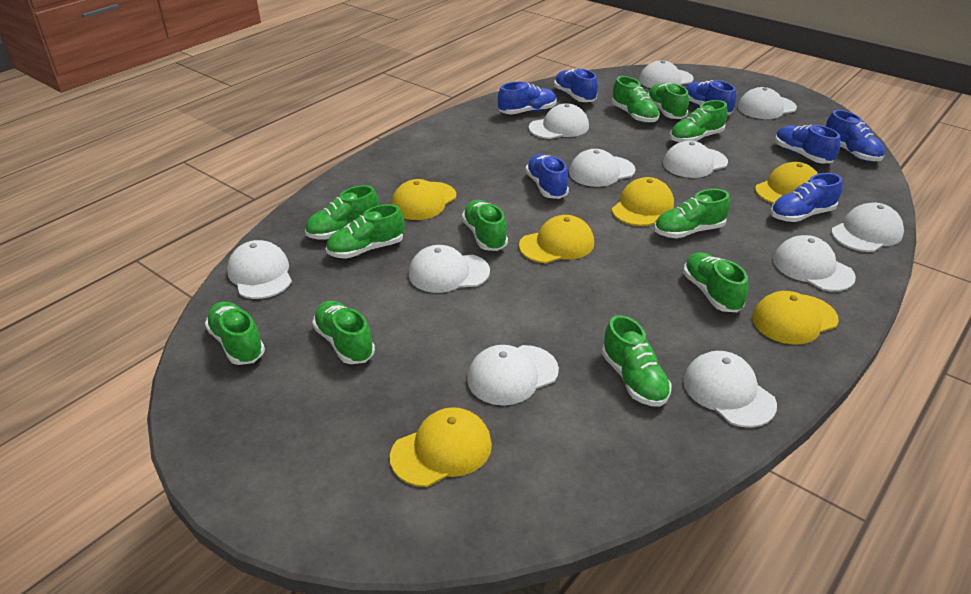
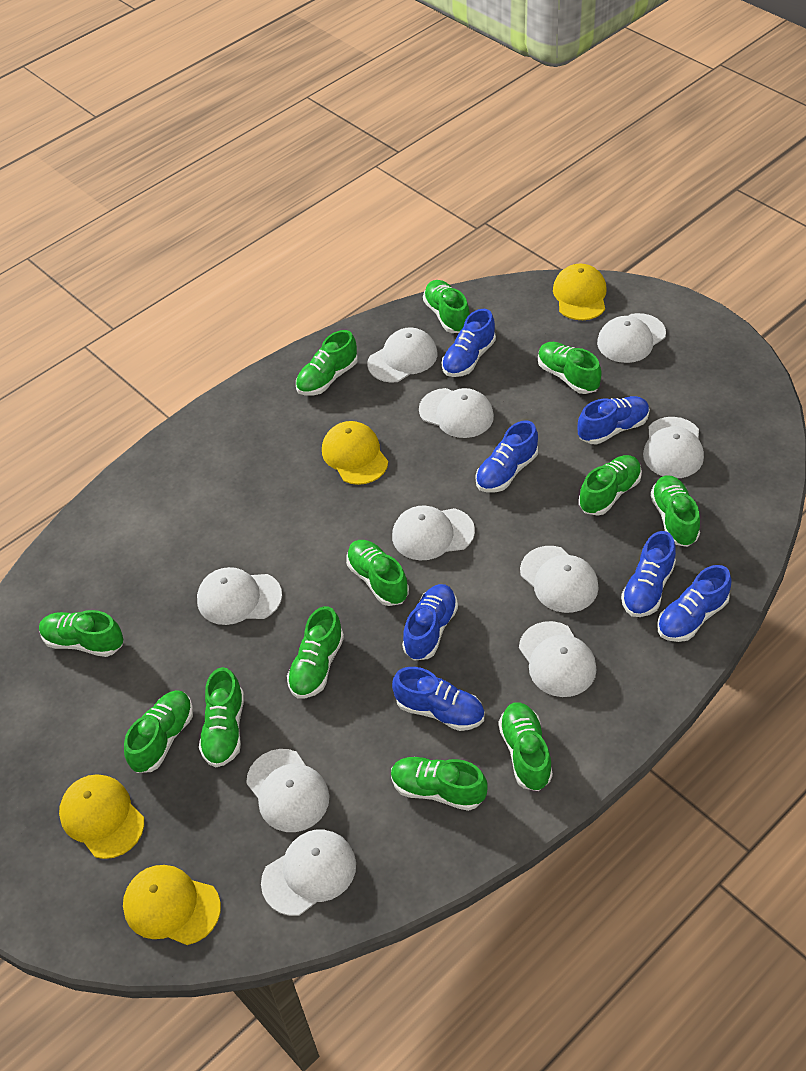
green shoe: [205,302,265,365] [305,185,379,240] [312,301,375,364] [326,204,404,259] [462,200,508,251] [602,315,671,406] [612,76,660,123] [648,83,689,119] [654,189,730,238] [670,100,728,143] [683,252,748,312] = 11 -> [39,610,123,657] [124,690,193,773] [199,667,244,767] [287,606,344,698] [296,330,358,396] [346,540,409,606] [391,757,488,811] [423,280,470,333] [498,702,553,791] [538,342,602,394] [579,455,642,516] [650,476,700,547] = 12
white cap: [227,240,292,299] [409,245,490,293] [467,345,559,406] [529,103,589,139] [569,149,635,187] [639,60,694,88] [663,141,728,178] [683,351,777,428] [738,87,797,119] [773,235,856,291] [831,203,904,252] = 11 -> [197,567,282,625] [246,749,329,832] [261,830,356,916] [367,327,437,383] [392,505,475,560] [419,388,494,438] [519,621,597,697] [520,546,599,613] [597,313,666,363] [643,417,704,478] = 10
yellow cap: [390,407,492,487] [391,179,456,220] [519,215,594,263] [612,177,674,226] [752,291,839,345] [755,162,818,204] = 6 -> [59,774,144,859] [123,865,221,945] [322,421,388,485] [553,264,607,320] = 4

